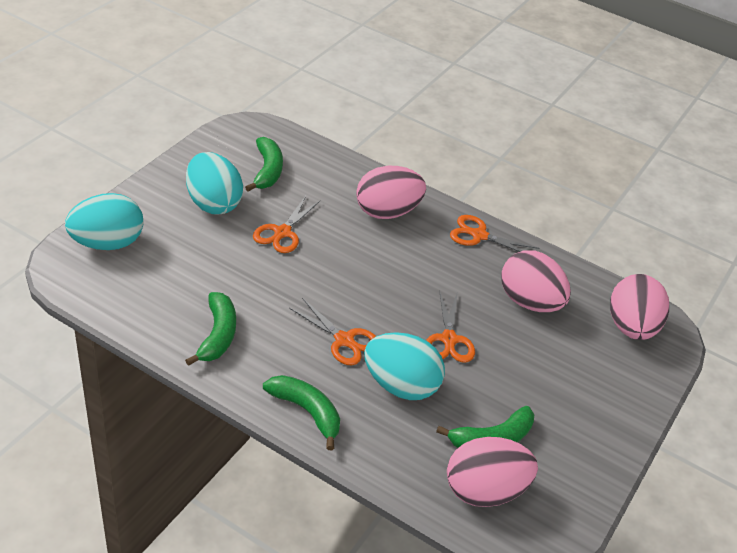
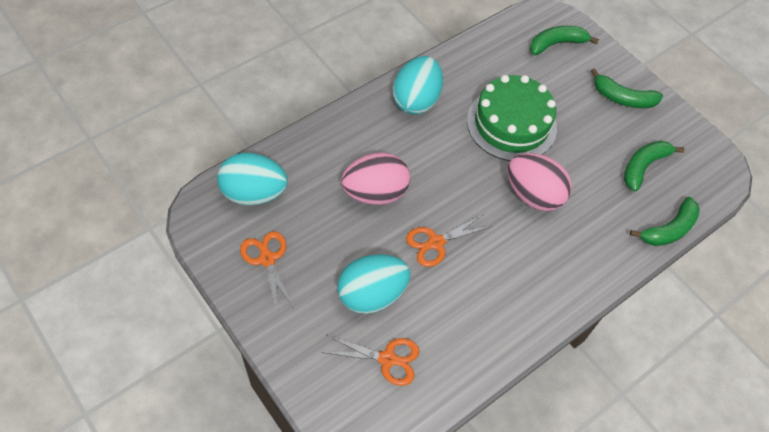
green cake: none = 0 -> [467,75,557,161] = 1
orange scissors: [253,196,320,253] [289,298,376,365] [426,290,475,363] [450,215,540,252] = 4 -> [240,231,295,311] [322,335,419,386] [406,214,492,267] = 3
pink egg: [356,166,426,219] [447,437,538,507] [501,250,571,312] [610,274,669,340] = 4 -> [341,152,410,205] [507,153,572,211] = 2

